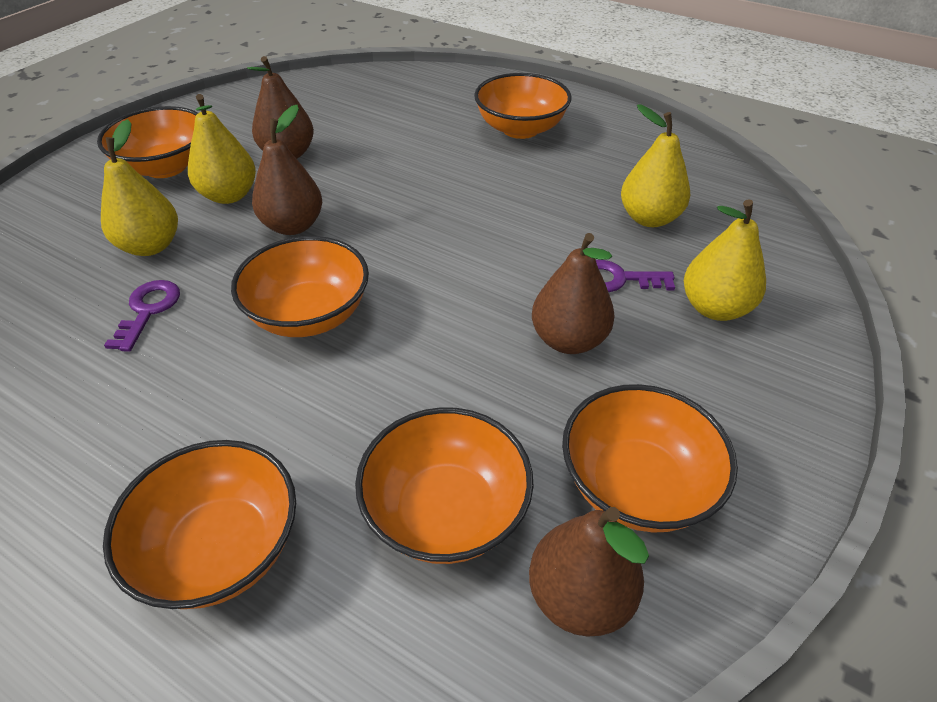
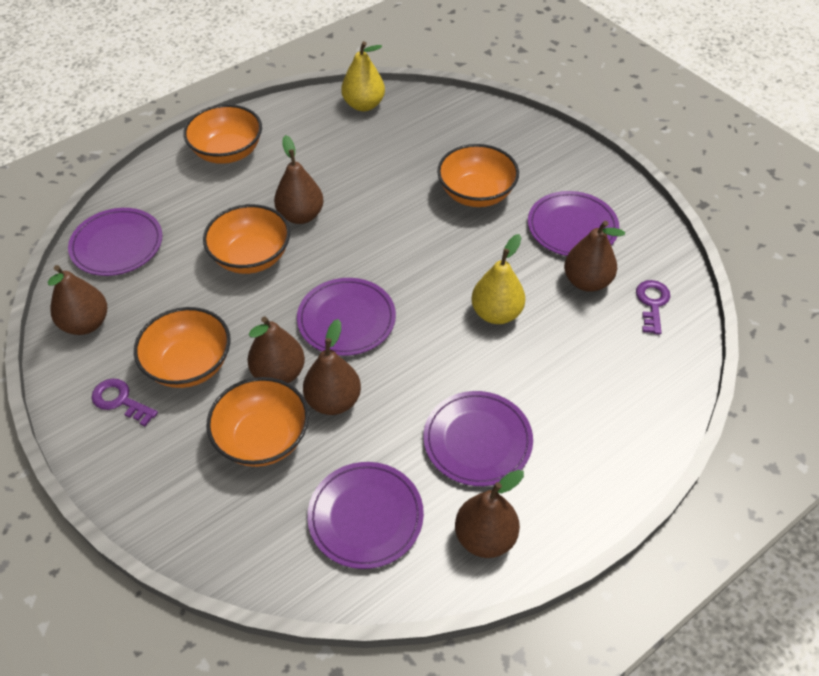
brown pear: [247,56,314,159] [252,105,322,235] [529,507,649,637] [532,233,615,354] = 4 -> [48,265,107,335] [248,316,305,383] [274,135,324,224] [303,319,361,415] [455,470,524,558] [564,221,625,292] = 6
orange bowl: [97,106,198,178] [103,440,296,609] [231,236,369,337] [355,407,534,564] [474,73,572,139] [562,384,738,533] = 6 -> [134,307,231,388] [183,104,262,164] [203,204,290,274] [206,377,309,467] [437,144,519,207] = 5
purple plate: none = 0 -> [68,208,163,276] [297,278,396,356] [307,462,424,569] [423,391,533,486] [528,191,619,256] = 5
yellow pear: [101,119,178,256] [188,94,256,204] [621,104,690,227] [684,199,766,321] = 4 -> [341,41,385,111] [471,234,525,324] = 2

